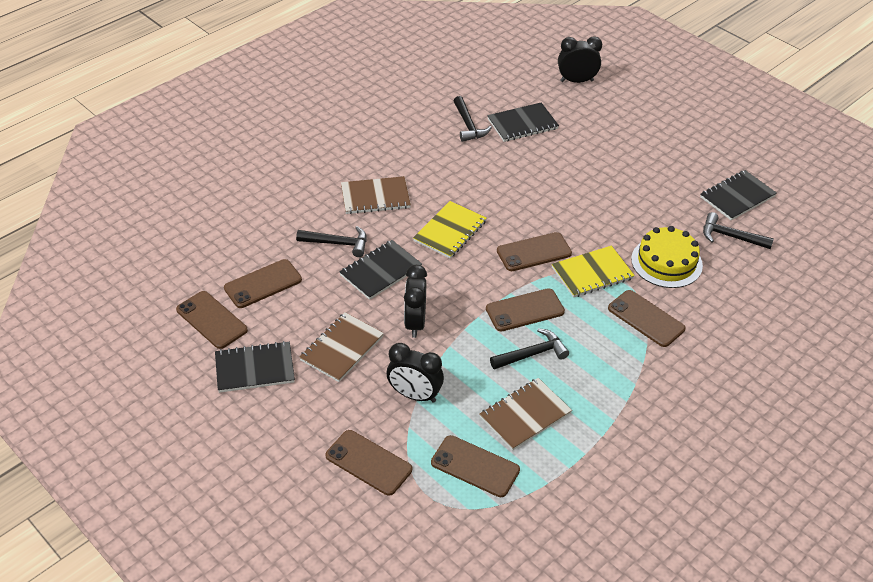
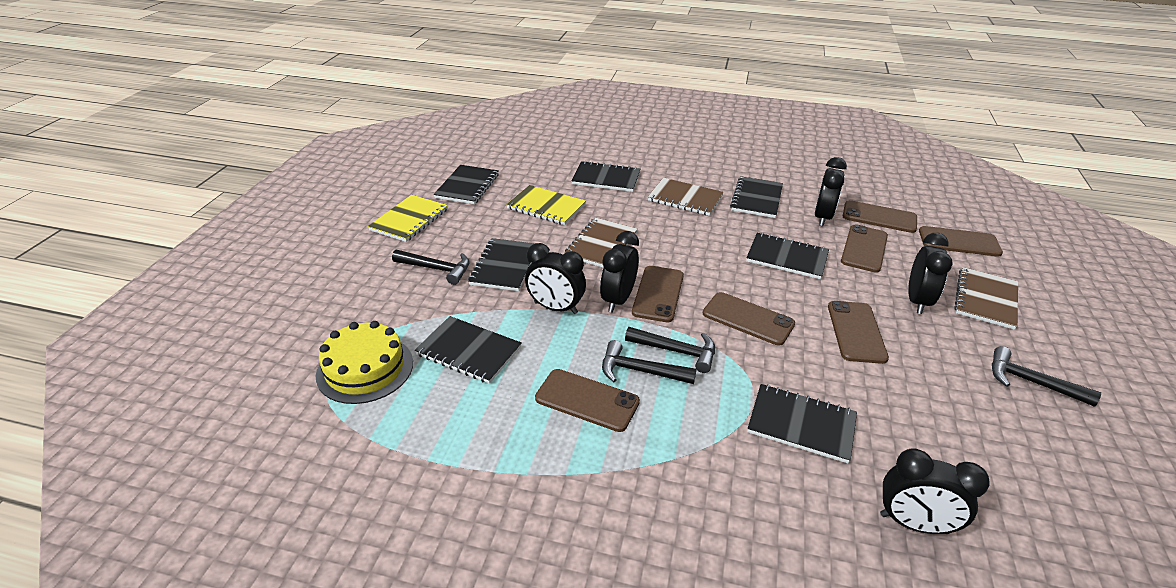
black clock: [387,343,444,403] [404,265,427,338] [558,36,602,83] = 3 -> [525,243,586,314] [600,231,639,313] [815,157,847,226] [880,448,990,534] [908,233,953,314] = 5
black notebook: [215,341,295,393] [340,240,422,300] [487,102,559,142] [700,170,777,220] = 4 -> [415,316,521,384] [433,165,499,204] [468,238,535,291] [571,161,640,192] [730,176,783,218] [746,233,829,279] [747,384,857,463] = 7

